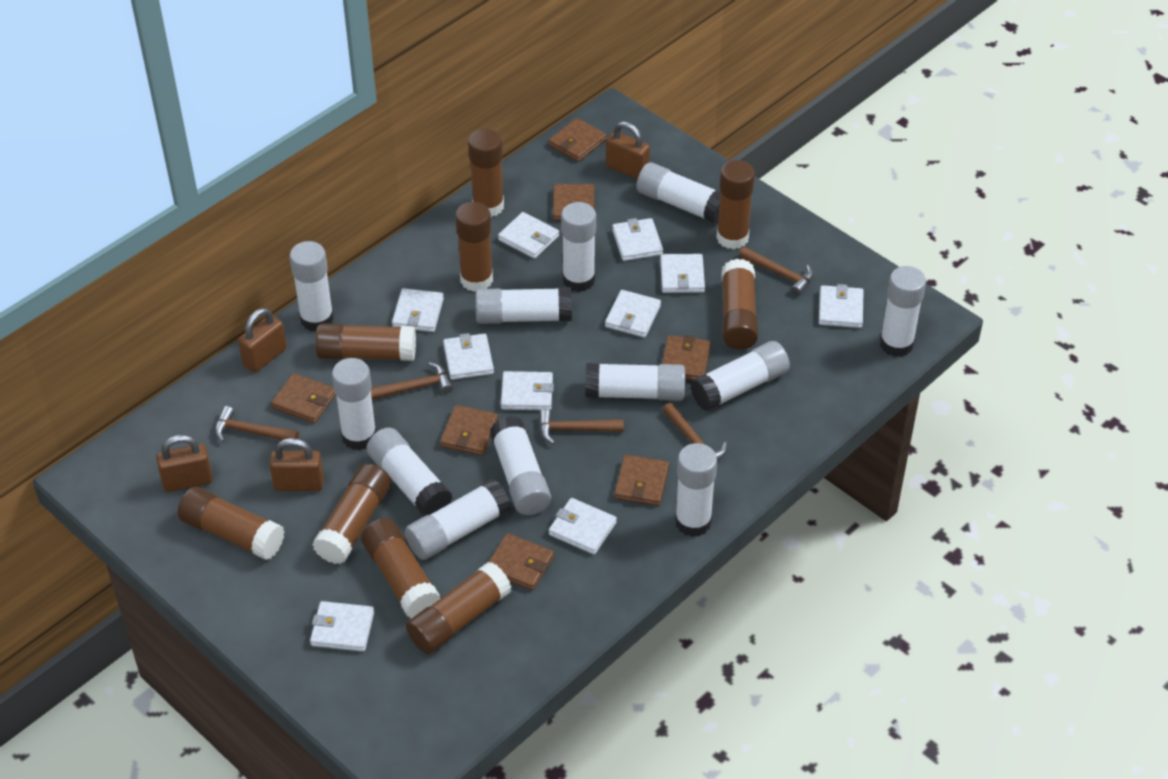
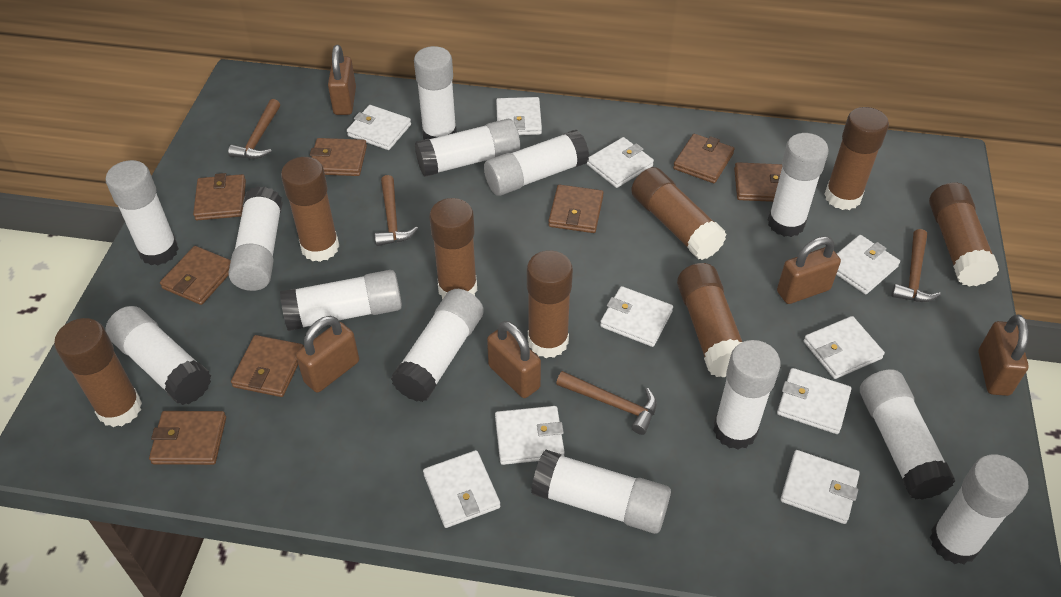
brown glue stick: [178,487,285,560] [312,464,391,564] [315,323,416,361] [361,518,440,619] [406,562,511,654] [455,202,493,292] [468,129,504,217] [716,160,755,249] [721,259,758,350] = 9 -> [54,318,142,427] [281,157,339,262] [429,198,477,299] [527,250,573,358] [631,167,727,260] [677,263,742,377] [824,107,889,210] [929,183,999,286] = 8
brown hammer: [215,406,299,442] [371,362,453,400] [539,409,624,445] [663,403,727,461] [739,247,813,295] = 5 -> [228,99,280,159] [375,175,418,246] [556,371,657,435] [891,229,941,302] = 4
brown padlock: [156,435,213,492] [238,308,287,373] [269,438,324,491] [606,121,650,180] = 4 -> [296,316,359,393] [328,45,356,115] [487,321,541,398] [777,236,841,304] [978,315,1029,396] = 5
brown wallet: [271,373,336,423] [440,405,498,456] [488,533,554,590] [549,118,607,162] [553,184,595,221] [614,455,669,506] [662,335,711,380] = 7 -> [149,411,226,465] [160,246,231,305] [193,173,246,220] [231,335,304,397] [310,138,367,176] [548,184,604,233] [673,134,734,183] [734,162,782,202] = 8
white glue stick: [290,241,334,331] [332,358,377,450] [366,428,453,516] [405,479,511,560] [475,287,572,324] [490,416,551,515] [561,202,596,292] [586,363,685,401] [636,162,720,224] [675,443,717,537] [691,341,790,411] [880,266,926,357] = 12 -> [105,306,211,405] [106,160,179,265] [228,186,283,291] [280,270,402,331] [391,289,484,402] [414,46,457,140] [415,119,520,177] [484,130,589,196] [531,449,671,534] [713,340,781,449] [768,133,829,237] [860,370,955,500] [930,454,1029,564] = 13

